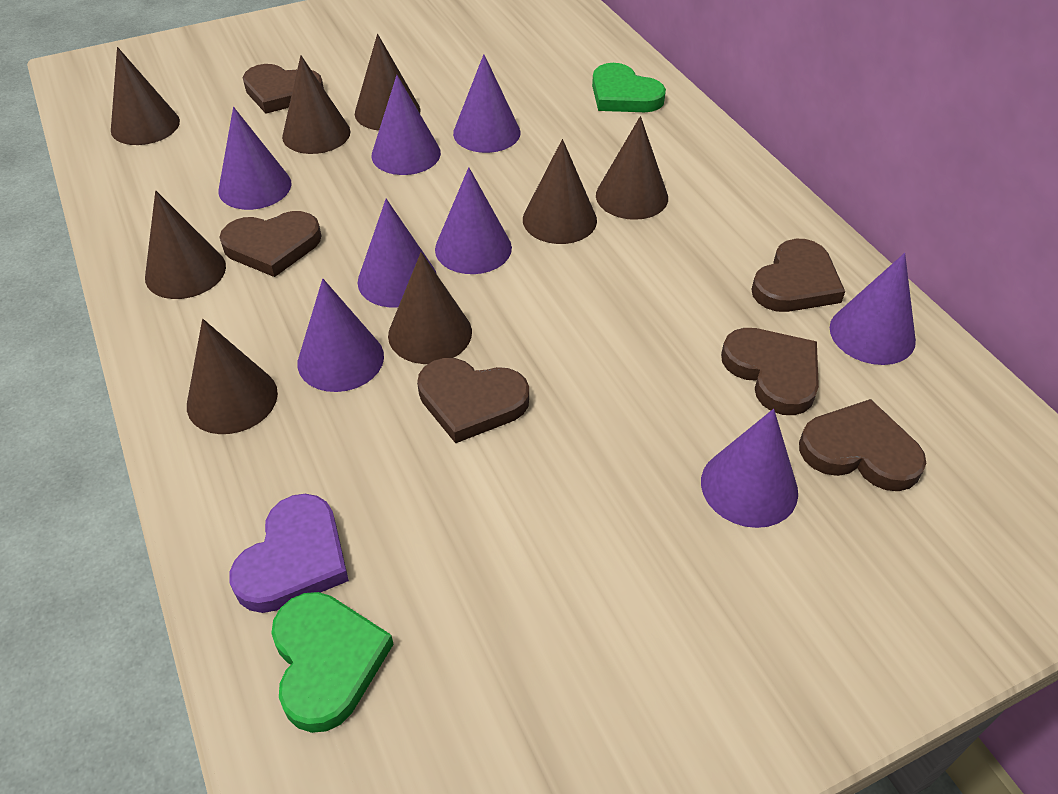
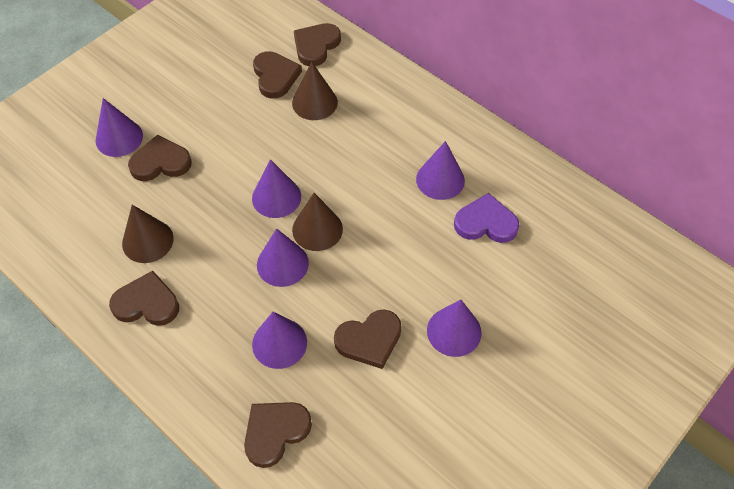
brown cone: [111,47,180,145] [145,191,226,299] [187,319,278,434] [282,55,350,154] [355,34,421,130] [388,252,472,364] [523,139,597,244] [596,116,668,220] = 8 -> [122,205,174,263] [292,62,338,120] [292,193,343,251] = 3
green heart: [271,592,394,733] [592,63,666,112] = 2 -> none = 0
purple cone: [219,107,292,210] [297,279,384,392] [358,199,437,308] [371,75,441,175] [435,167,512,274] [453,54,520,153] [701,409,798,528] [830,253,916,365] = 8 -> [96,98,143,157] [252,159,301,218] [252,312,307,369] [257,228,309,287] [416,141,465,200] [427,299,482,357] = 6

